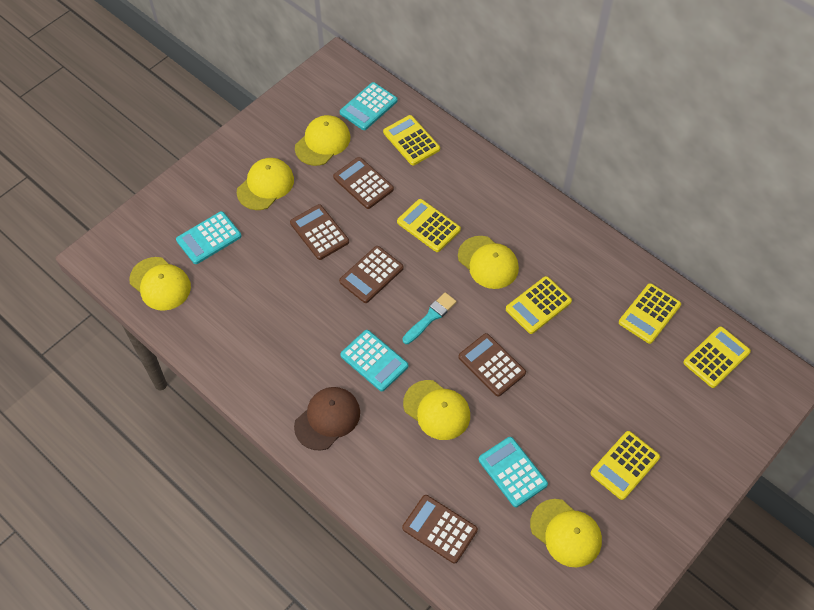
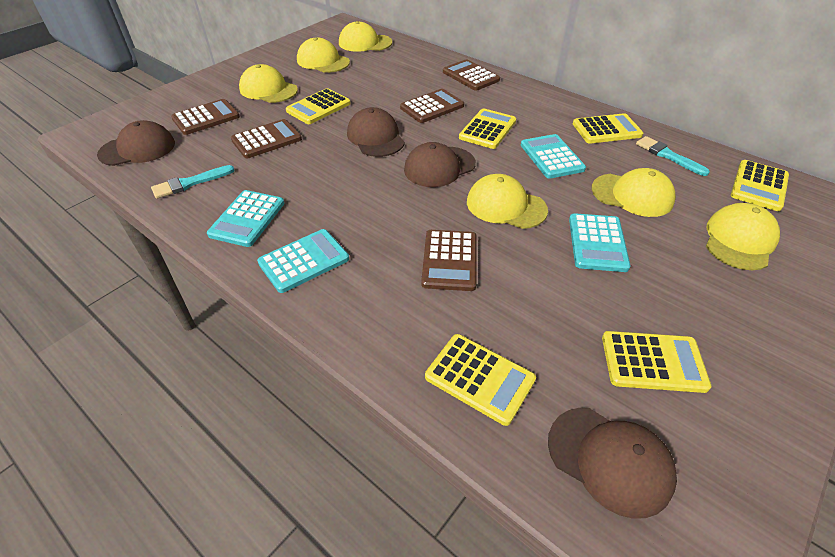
brown cap: [294,387,360,450] = 1 -> [97,120,175,166] [347,107,405,157] [404,142,476,187] [548,408,677,519] = 4
turquoise brush: [403,292,457,344] = 1 -> [151,165,235,199] [636,136,710,176] = 2

